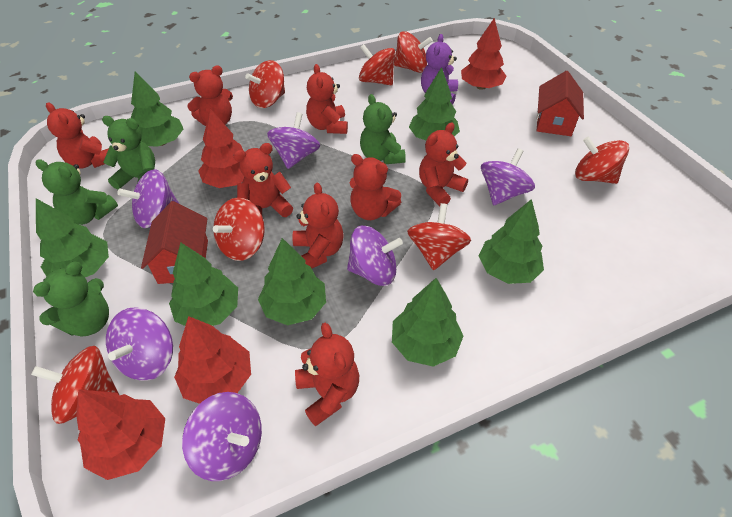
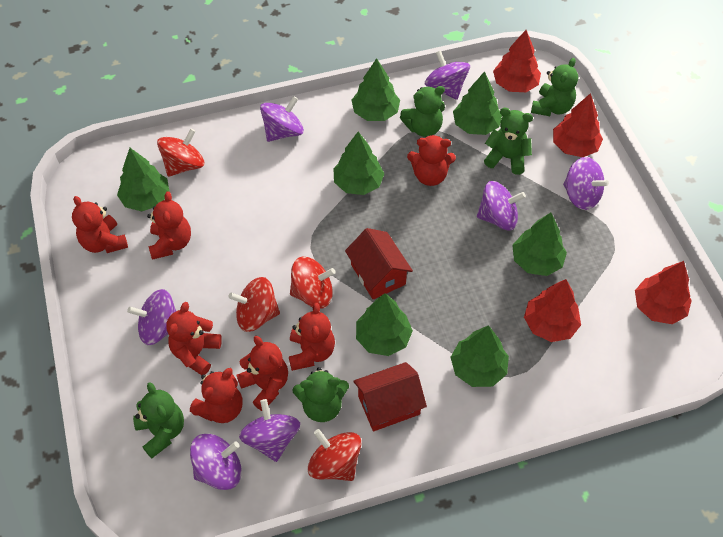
green teddy bear: [33,261,109,337] [36,159,118,225] [102,116,155,189] [360,94,406,164] = 4 -> [133,382,184,458] [292,367,349,422] [400,86,445,137] [484,108,533,175] [531,58,578,116] = 5
purple spinning top: [106,307,173,381] [117,169,179,228] [182,392,262,481] [267,112,320,169] [347,226,403,286] [481,148,535,205] = 6 -> [127,289,176,345] [190,434,242,490] [239,399,300,462] [260,96,304,142] [425,50,470,100] [477,181,526,230] [563,157,609,210] = 7
purple teddy bear: [421,34,458,105] = 1 -> none = 0
red spinning top: [31,346,119,424] [213,197,265,261] [245,60,285,108] [359,44,395,85] [394,31,433,73] [407,203,471,270] [575,137,629,184] = 7 -> [157,129,204,177] [229,277,280,332] [290,257,336,309] [308,429,361,481] = 4
red teddy bear: [46,103,109,169] [187,65,233,126] [233,143,293,217] [293,182,344,268] [295,323,359,426] [306,64,348,134] [350,154,401,220] [419,122,468,206] = 8 -> [72,196,128,253] [147,192,191,260] [166,302,222,375] [190,368,243,423] [236,336,288,411] [289,303,335,371] [407,135,456,186] = 7

